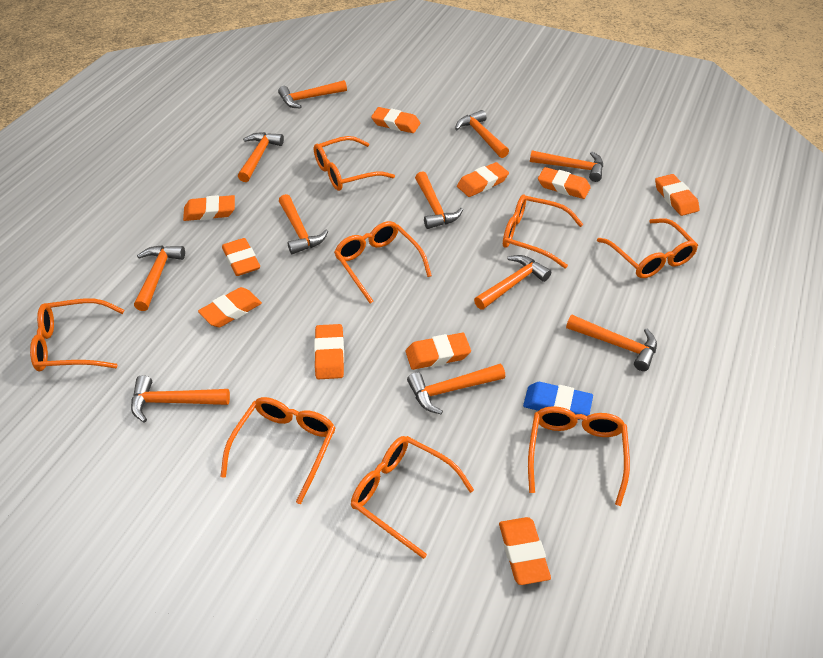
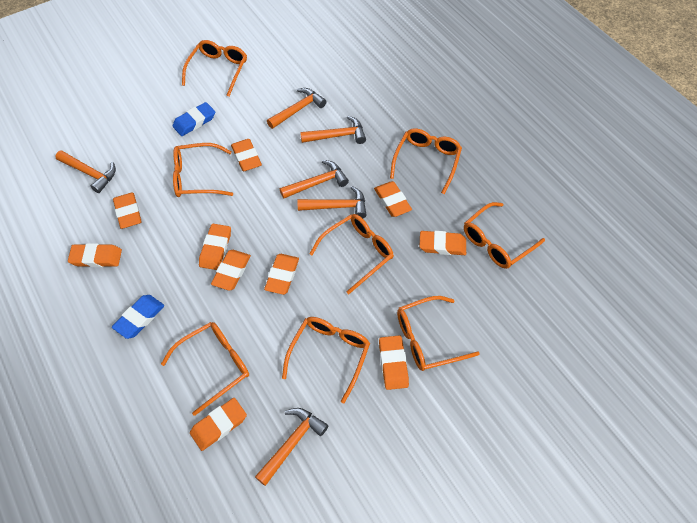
blue eraser: [523,382,593,420] = 1 -> [112,295,164,339] [173,102,215,136] = 2
orange hammer: [131,375,230,423] [134,245,185,311] [238,132,284,182] [278,80,347,109] [279,194,328,254] [407,364,505,414] [415,171,463,229] [455,110,509,158] [474,255,551,310] [530,150,603,182] [566,315,657,371] = 11 -> [55,150,116,193] [255,408,328,486] [267,88,327,129] [280,160,349,199] [298,186,367,218] [300,116,366,144] = 6

